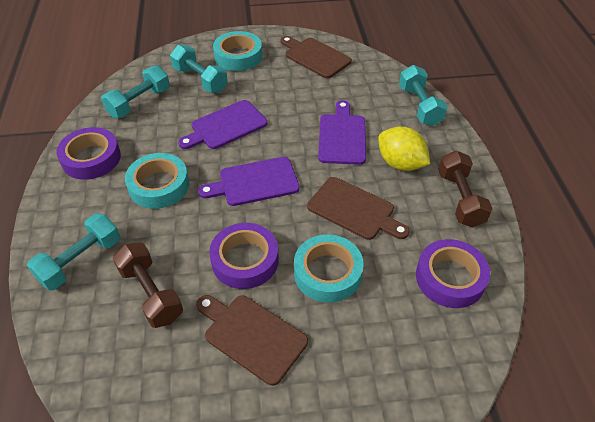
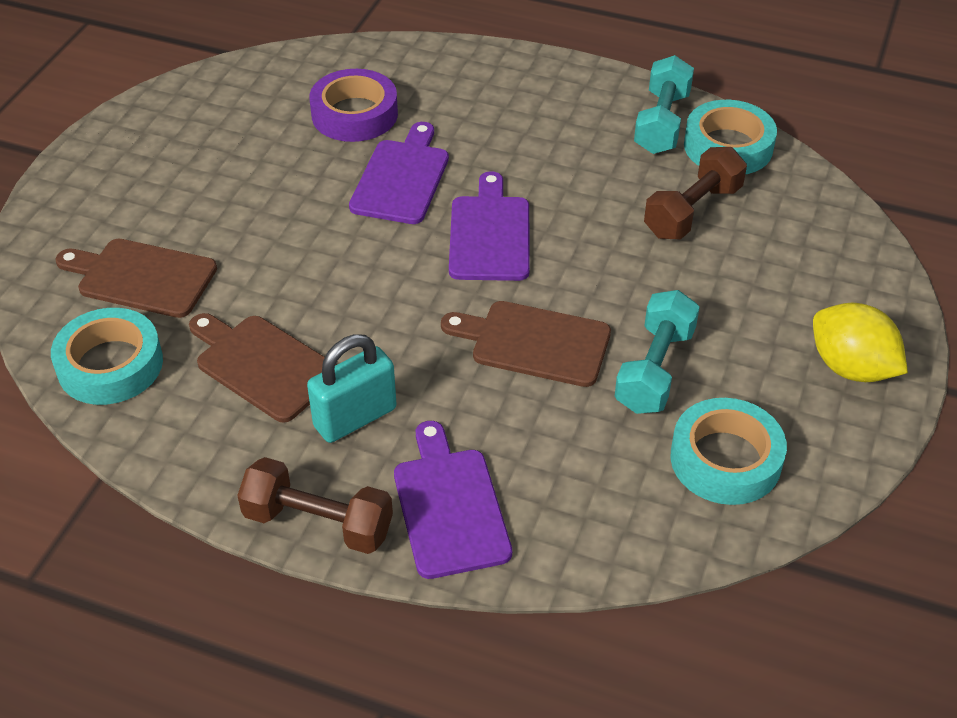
purple tape: [57,127,121,180] [209,223,279,289] [416,239,490,308] = 3 -> [310,69,398,142] = 1
turquoise dumbbell: [27,213,120,290] [101,65,170,118] [170,45,228,93] [399,65,447,126] = 4 -> [615,290,700,414] [634,55,694,154] = 2
turquoise padlock: none = 0 -> [307,334,397,443] = 1

